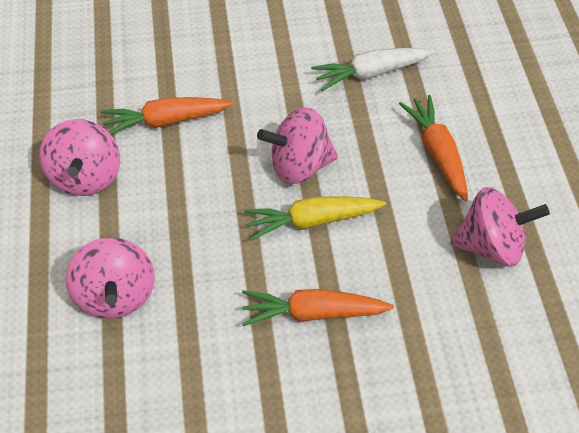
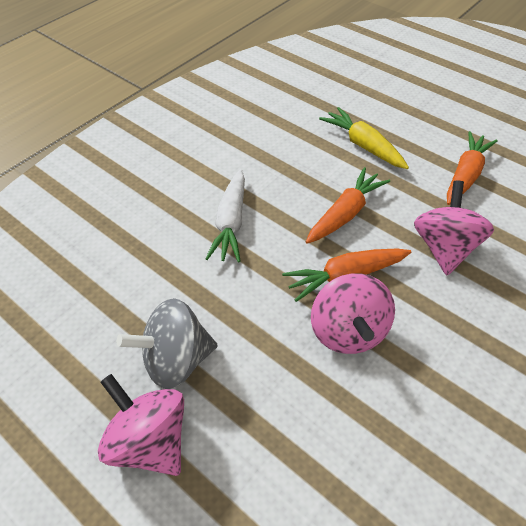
grey spinning top: none = 0 -> [117,298,217,389] = 1
pink spinning top: [39,119,120,196] [65,237,155,318] [257,107,338,184] [450,187,550,267] = 4 -> [98,374,184,476] [311,274,395,354] [414,181,494,275] = 3

